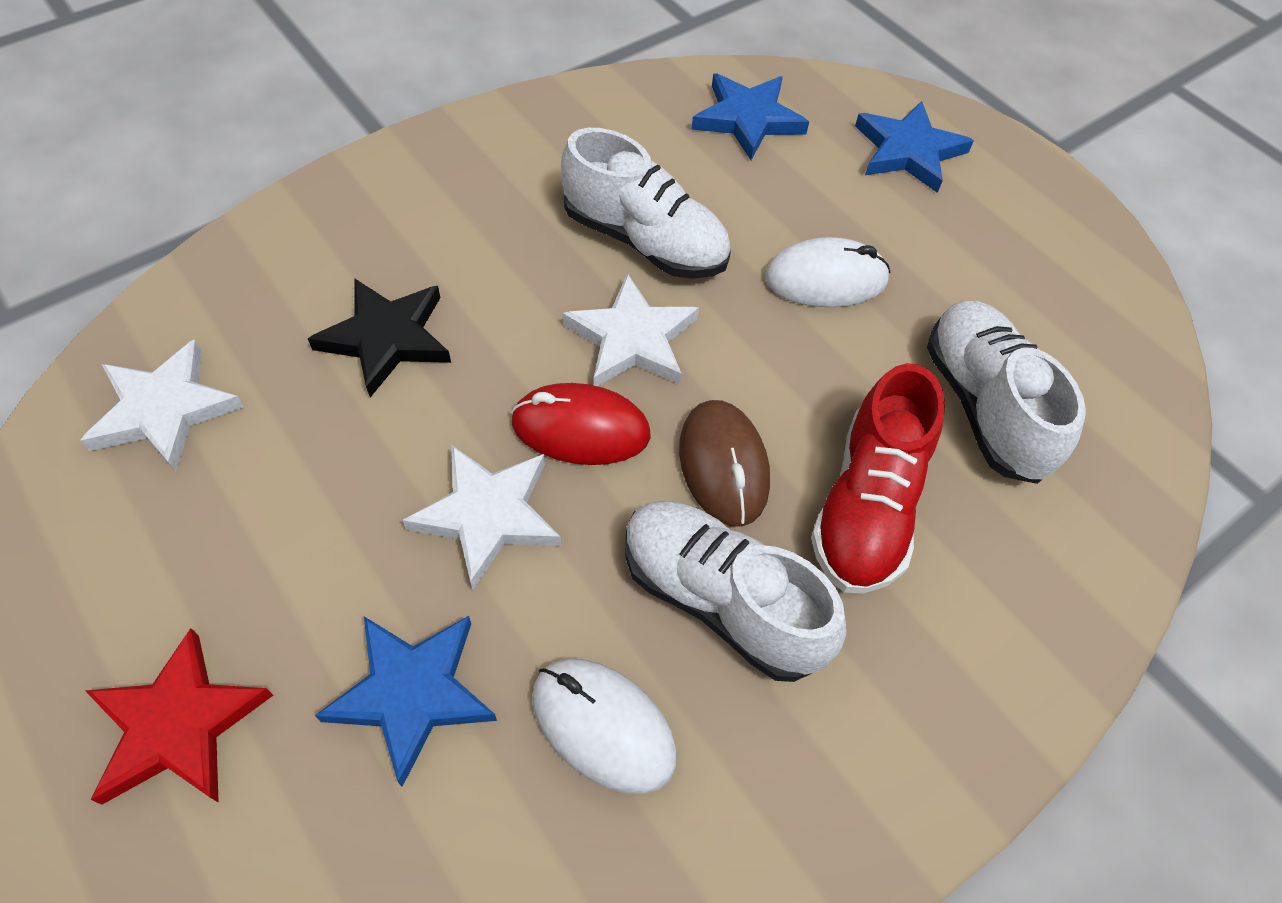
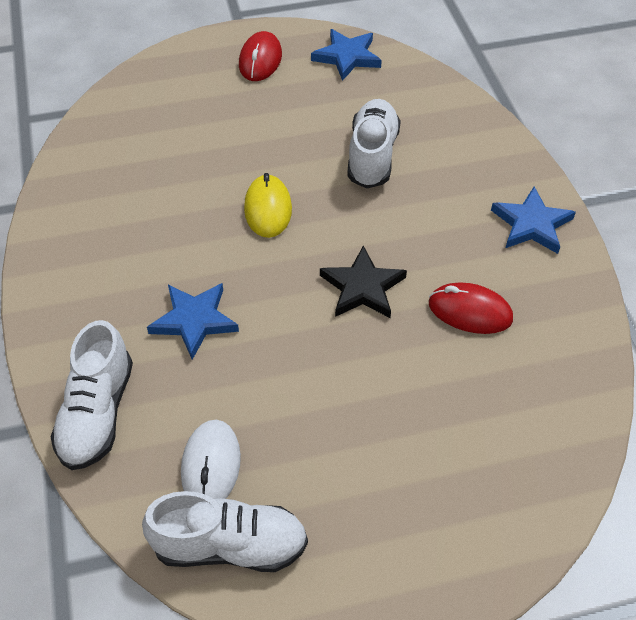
brown mouse: [679,400,770,527] = 1 -> none = 0
red mouse: [511,383,651,465] = 1 -> [239,31,282,81] [429,283,513,334] = 2
red shoe: [811,363,945,593] = 1 -> none = 0
red star: [85,628,273,805] = 1 -> none = 0
white mouse: [532,659,677,794] [765,237,890,307] = 2 -> [181,420,241,499] = 1
white star: [80,339,244,472] [402,445,561,590] [563,273,699,386] = 3 -> none = 0
yellow mouse: none = 0 -> [244,173,292,238] = 1

